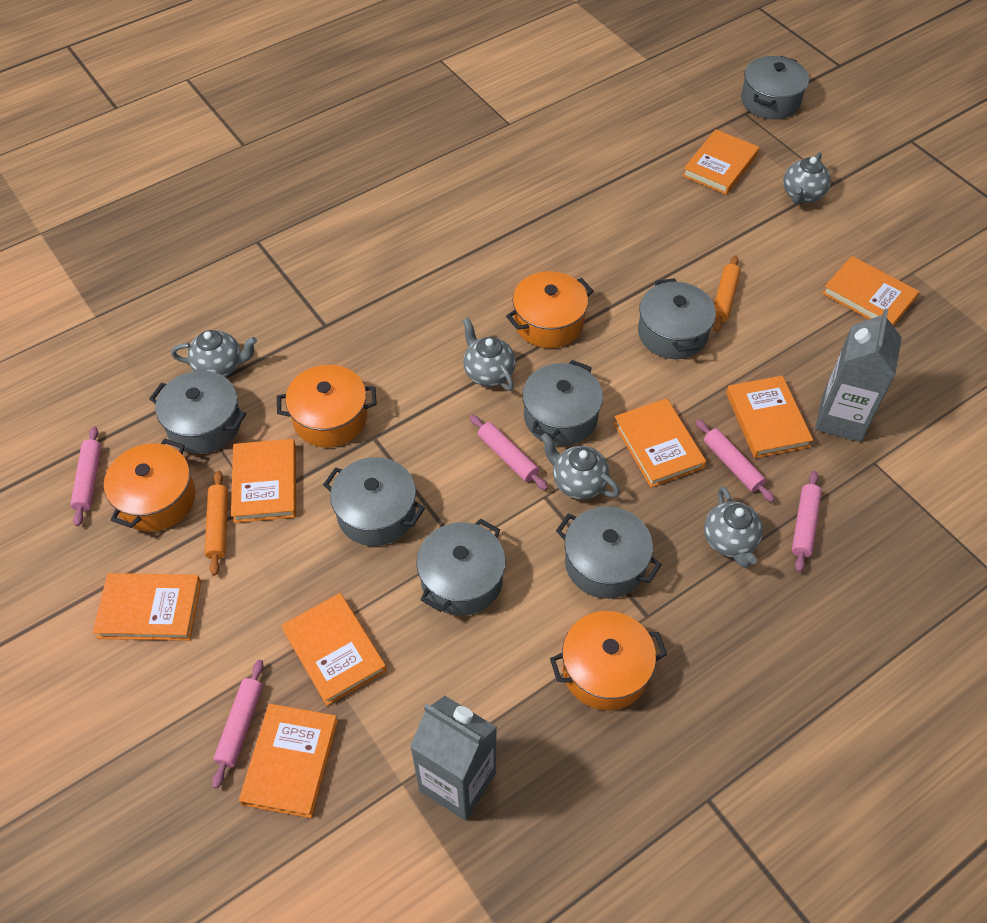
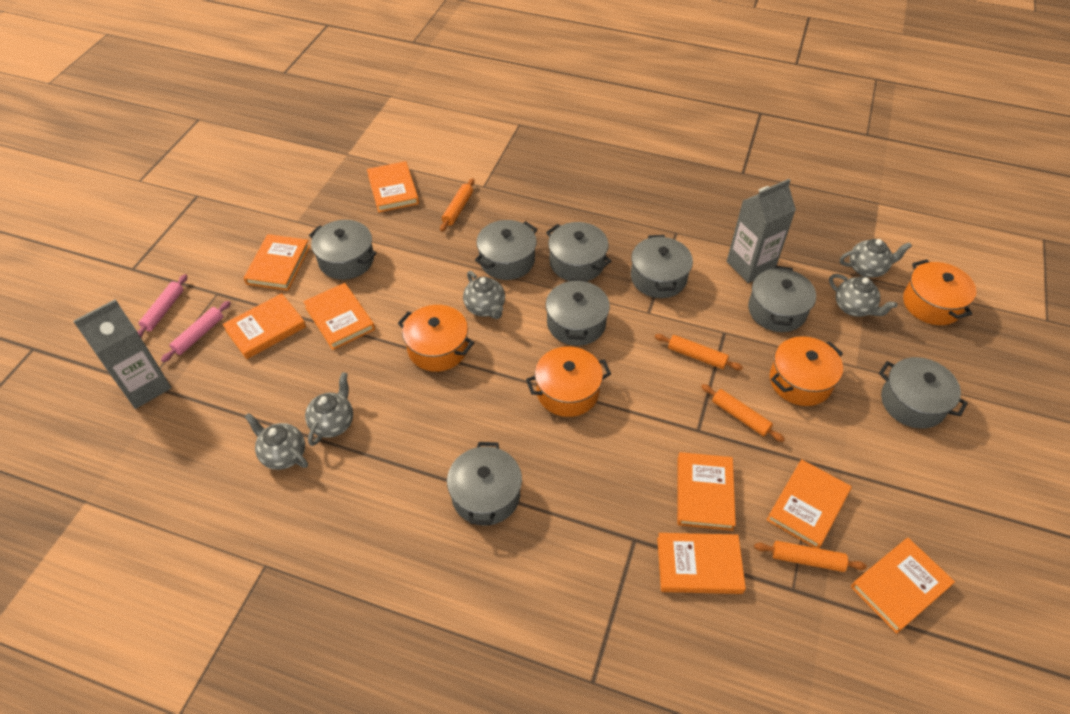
grey pot: [149,371,246,454] [323,457,425,546] [416,518,506,616] [522,360,603,446] [556,506,662,599] [638,278,716,359] [741,56,809,119] = 7 -> [309,220,377,280] [447,442,522,526] [475,220,537,280] [546,222,611,281] [546,278,610,346] [631,235,693,298] [748,266,816,332] [879,357,968,429] = 8
orange rolling pin: [205,470,228,576] [713,255,741,332] = 2 -> [440,178,474,232] [655,334,743,370] [701,384,785,442] [754,541,867,572] = 4
pink rolling pin: [70,426,101,526] [212,660,264,789] [470,415,548,490] [696,419,775,502] [792,471,822,572] = 5 -> [137,274,187,337] [161,301,231,362] = 2

